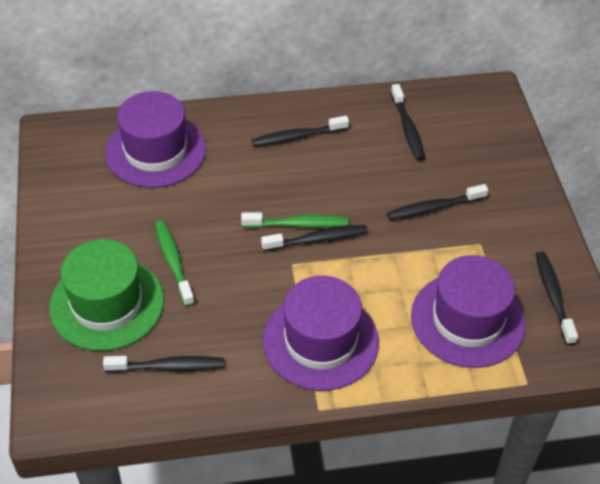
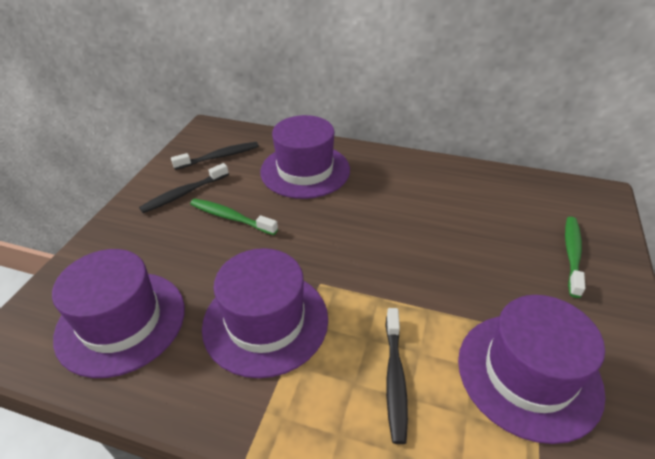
black toothbrush: [103,356,224,373] [252,116,349,147] [261,225,368,251] [387,184,488,220] [391,84,425,161] [536,251,578,345] = 6 -> [139,163,229,213] [171,142,259,170] [385,308,408,444] = 3
green hat: [49,239,164,351] = 1 -> none = 0
purple hat: [105,91,206,188] [263,276,379,391] [411,255,526,368] = 3 -> [52,249,185,378] [202,248,328,378] [260,115,350,199] [458,295,605,444] = 4

